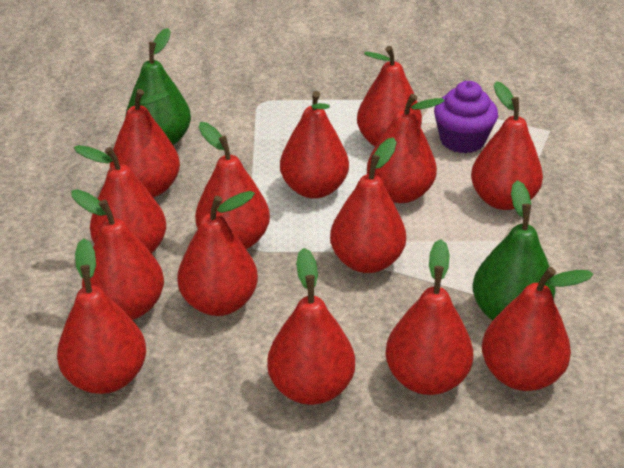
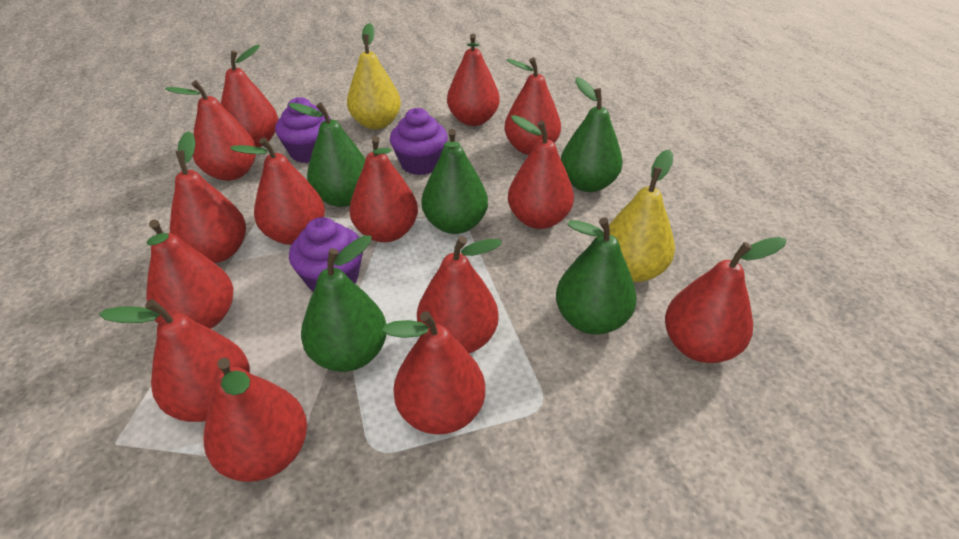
green pear: [125,28,191,145] [473,180,555,321] = 2 -> [288,102,365,207] [301,235,387,372] [421,129,488,234] [556,217,637,335] [561,77,623,192] = 5
purple cupcake: [434,81,498,153] = 1 -> [275,97,331,163] [289,217,363,292] [390,108,448,175] = 3
yellow pear: none = 0 -> [347,23,401,129] [603,150,675,282] = 2

